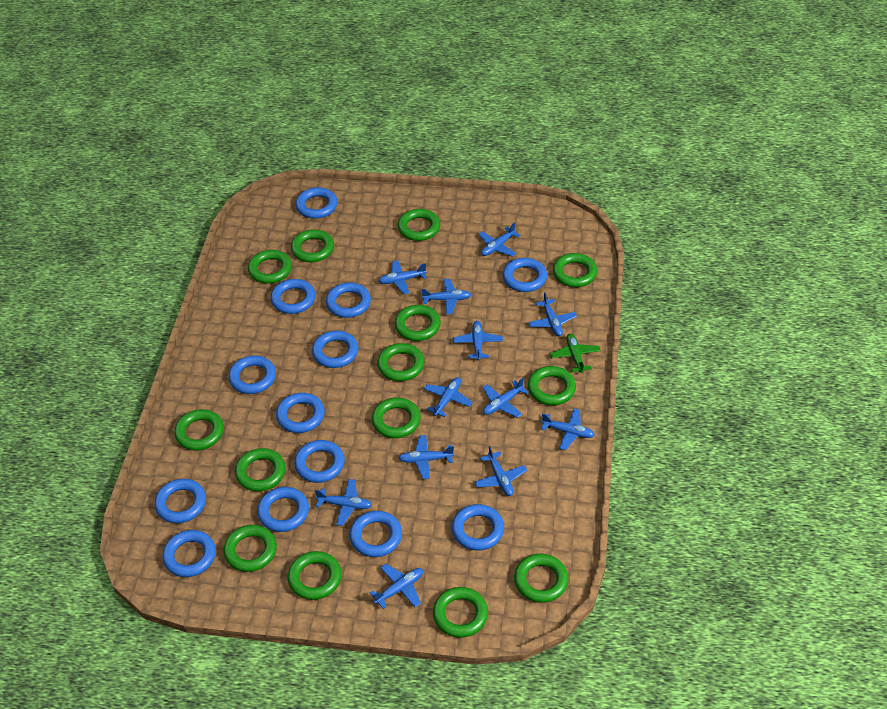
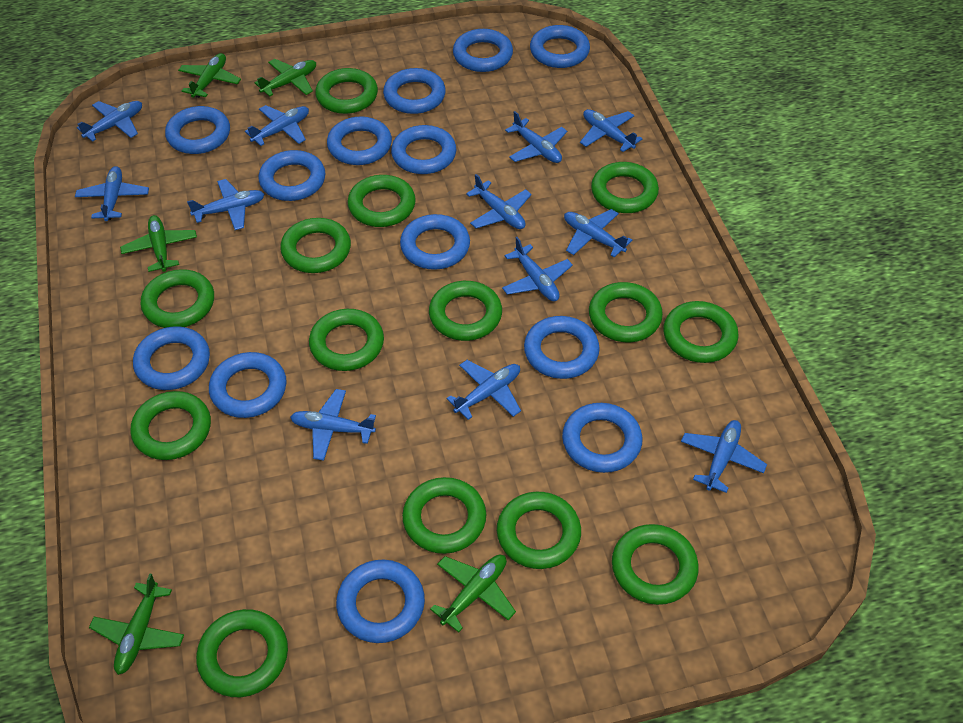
green plane: [550,333,601,373] = 1 -> [89,574,184,675] [120,215,197,272] [178,53,241,98] [255,59,316,97] [430,555,516,633] = 5

